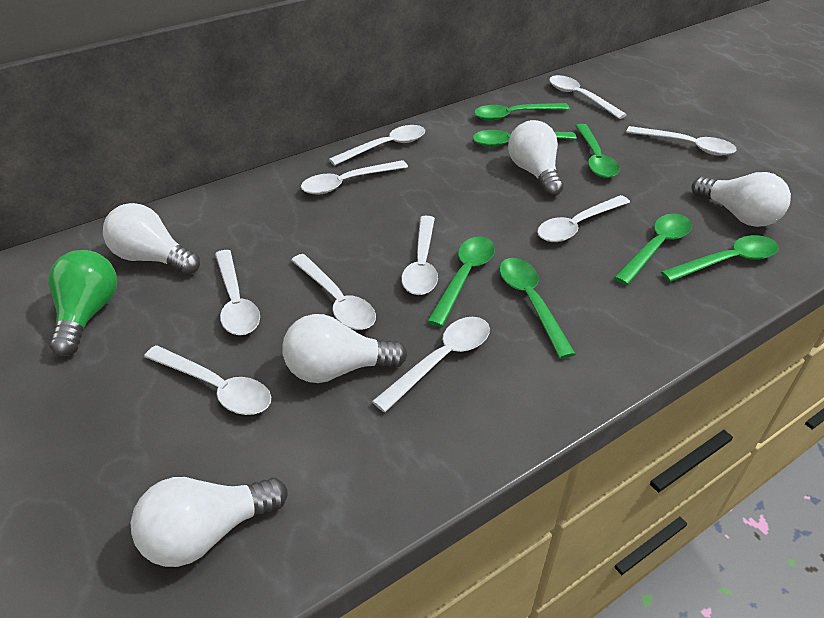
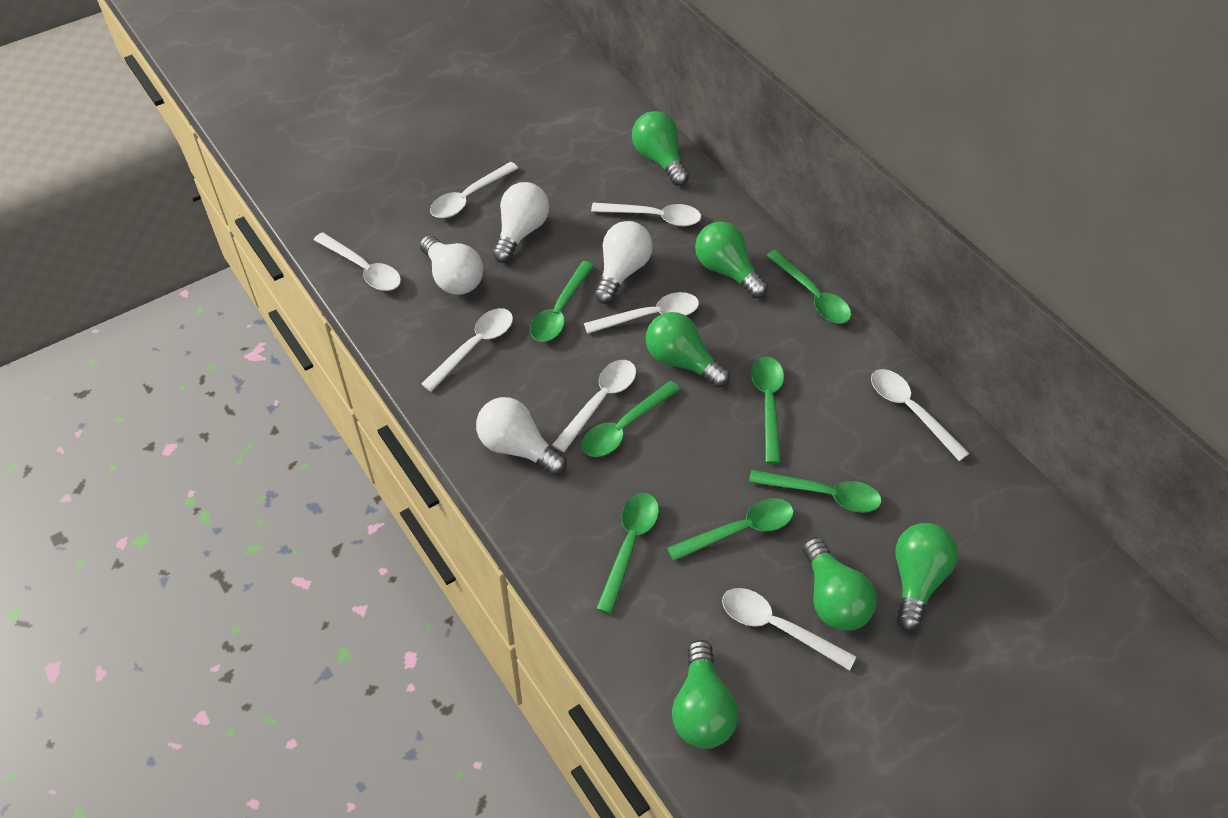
green light bulb: [48,250,117,356] = 1 -> [632,111,689,186] [646,312,730,388] [672,640,738,749] [695,221,768,298] [803,537,877,631] [895,523,958,631] = 6
white light bulb: [103,203,200,275] [131,477,288,567] [282,314,407,383] [508,120,564,196] [692,172,791,227] = 5 -> [420,235,483,295] [476,397,567,476] [493,182,549,263] [595,221,653,304] = 4
white spoon: [144,345,271,415] [215,250,260,335] [291,254,376,330] [301,160,408,195] [329,125,425,166] [372,317,490,412] [401,216,438,295] [537,195,630,242] [549,75,627,119] [626,126,737,156] = 10 -> [314,232,401,291] [421,308,513,392] [430,162,518,218] [552,360,636,452] [584,292,699,334] [591,202,701,226] [722,588,856,671] [871,369,970,461] = 8

